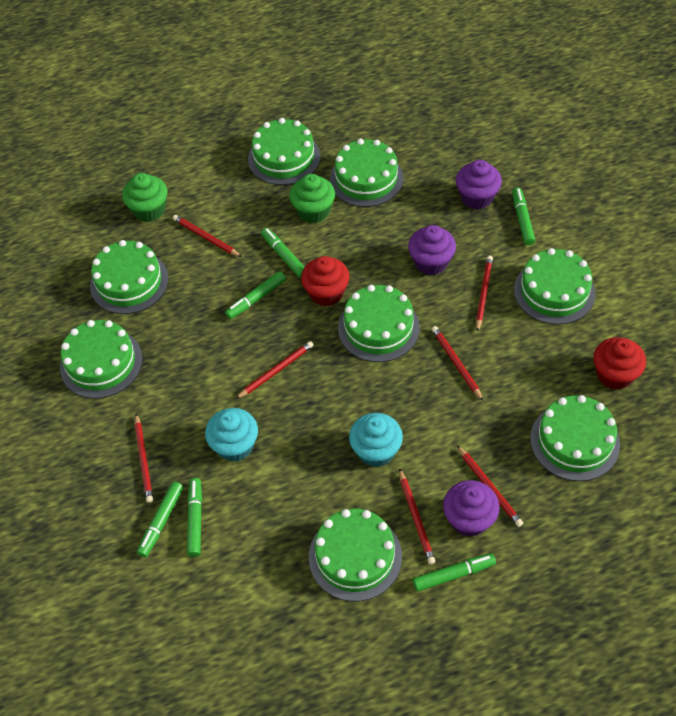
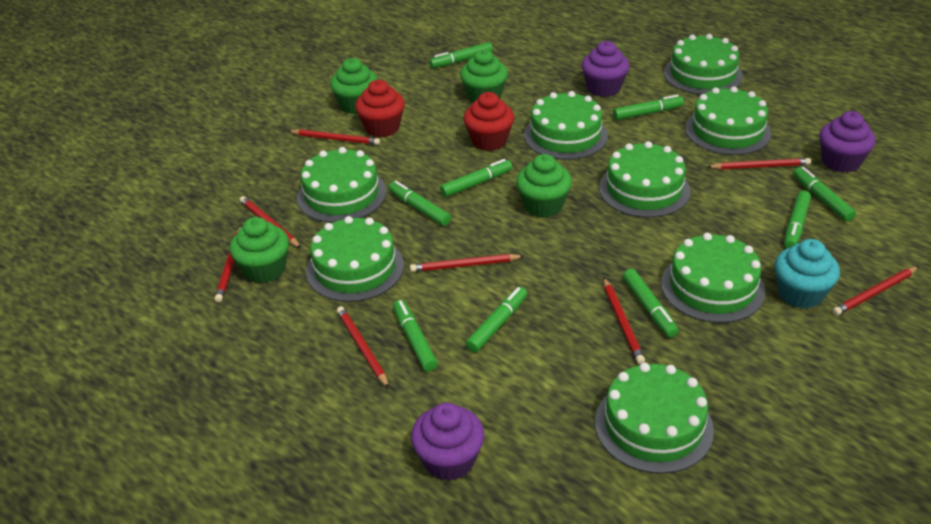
green cupcake: [122,173,167,222] [289,174,335,223] = 2 -> [230,217,289,283] [330,58,378,114] [460,49,508,102] [516,154,572,217] = 4
green marker: [137,481,183,557] [187,478,202,557] [225,271,286,319] [261,228,304,278] [413,553,496,592] [512,187,535,245] = 6 -> [389,181,451,226] [393,300,438,371] [429,42,493,68] [440,159,512,197] [466,287,527,353] [613,94,684,120] [623,269,679,338] [784,190,811,248] [793,167,856,222] = 9
red pencil: [135,413,153,503] [173,215,242,257] [236,341,314,399] [399,468,435,564] [432,326,483,401] [457,445,523,527] [476,256,493,332] = 7 -> [214,226,242,303] [240,196,301,248] [289,129,380,145] [337,306,389,388] [410,254,524,272] [603,278,645,364] [707,158,811,169] [832,266,919,316] = 8
turquoise cupcake: [205,408,258,462] [349,413,403,467] = 2 -> [775,239,840,309] = 1

